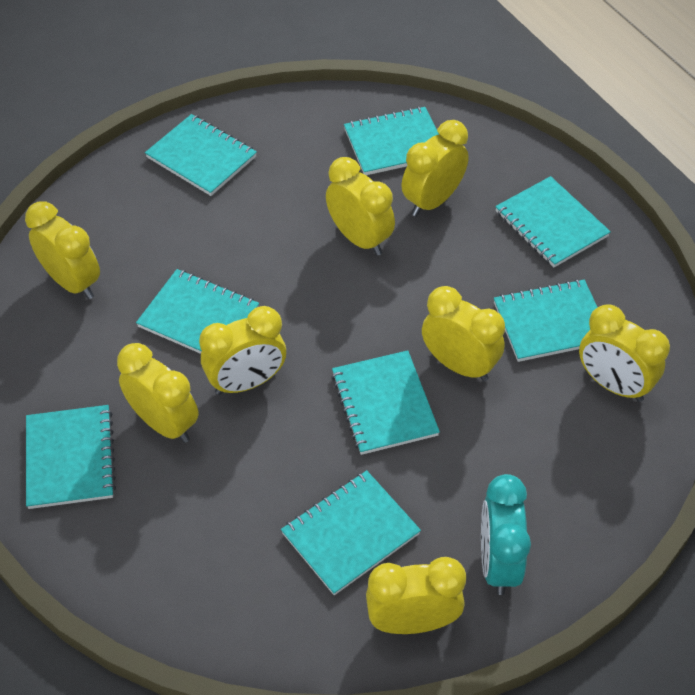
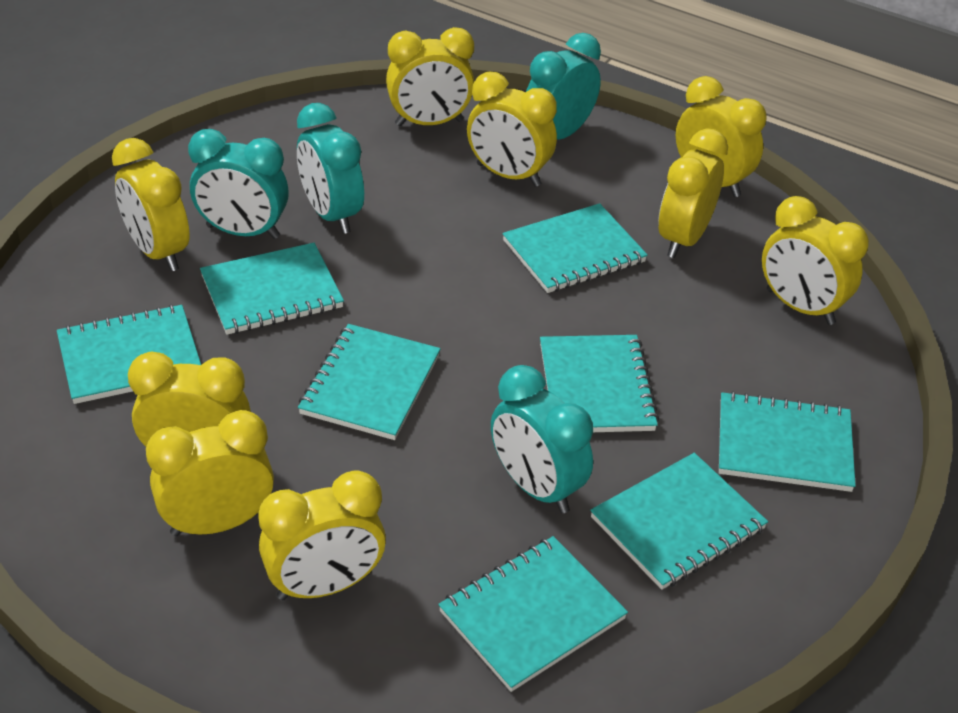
turquoise clock: [481,474,531,595] = 1 -> [188,129,289,239] [297,103,364,234] [491,365,593,513] [526,33,601,139] = 4
yellow clock: [25,201,100,299] [117,343,199,443] [199,306,286,395] [326,157,395,256] [366,557,466,634] [402,120,469,217] [422,286,505,381] [579,304,670,402] = 8 -> [112,138,190,271] [128,351,251,446] [146,410,274,537] [258,471,386,600] [386,27,474,126] [467,71,557,187] [658,128,728,258] [676,76,767,197] [762,196,869,325] = 9

